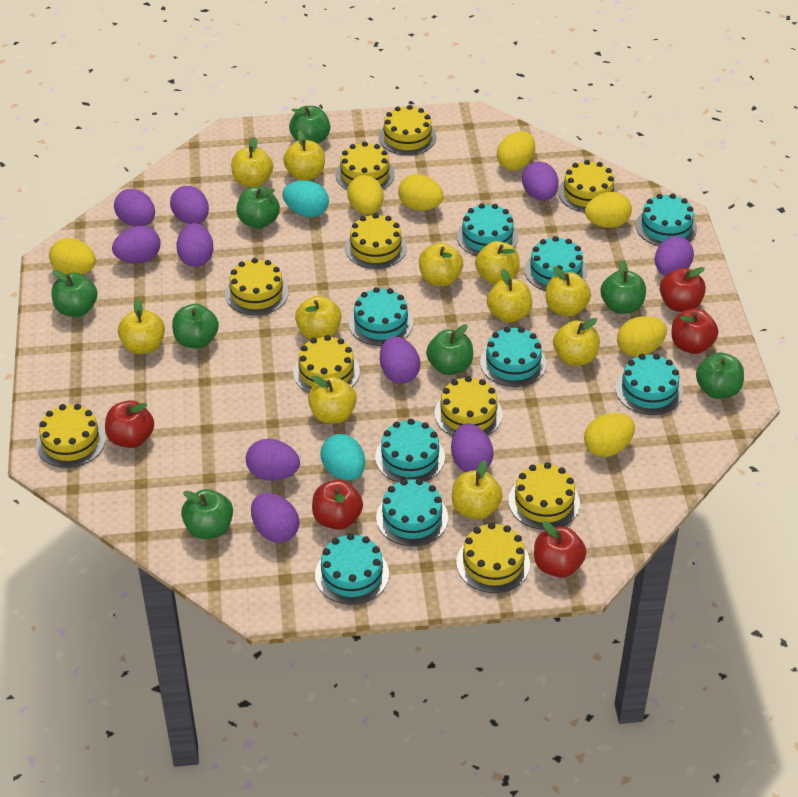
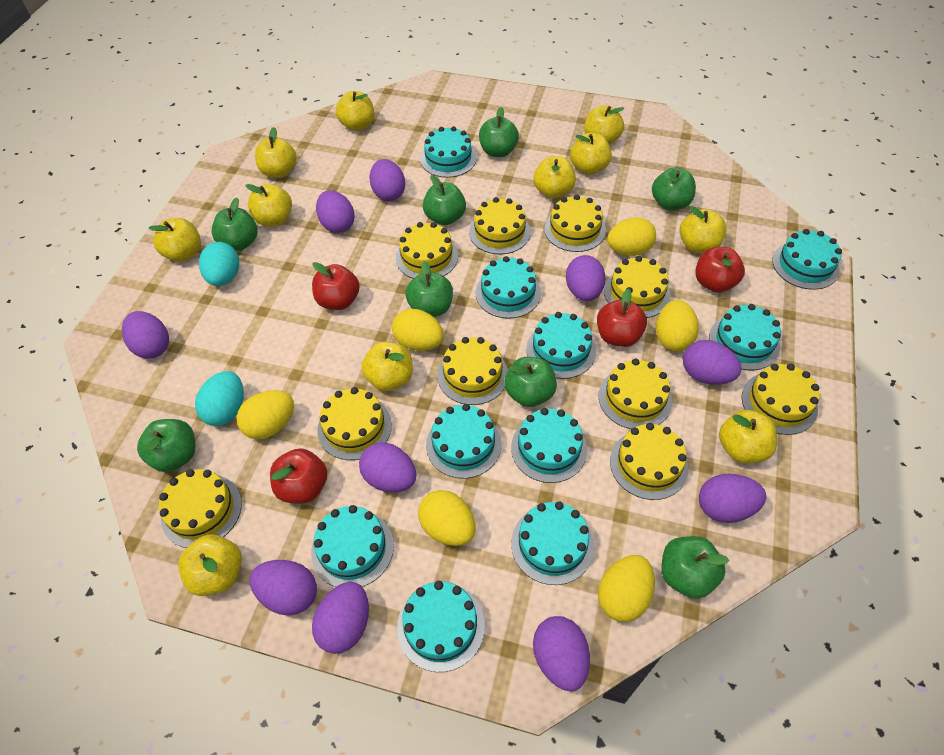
red apple: [105,400,154,448] [312,480,363,530] [534,521,587,578] [660,267,706,312] [671,309,718,354] = 5 -> [270,448,327,504] [312,262,360,310] [597,289,647,347] [695,247,745,293] = 4
turquoise cake: [315,533,389,605] [349,287,413,346] [375,419,445,482] [376,479,448,546] [457,203,518,256] [480,327,546,387] [524,236,587,291] [615,354,683,415] [636,194,697,246] = 9 -> [311,505,394,587] [397,581,485,672] [421,126,477,178] [426,404,501,479] [476,256,541,319] [511,408,587,483] [511,502,594,585] [526,312,596,379] [709,304,781,370] [772,229,842,290] = 10
yellow egg: [49,238,96,275] [347,175,384,215] [398,174,443,211] [497,131,535,171] [584,413,635,457] [585,192,632,228] [617,316,667,357] = 7 -> [236,390,294,439] [392,309,444,351] [418,490,476,546] [598,555,655,622] [607,217,656,256] [656,300,699,351] = 6

